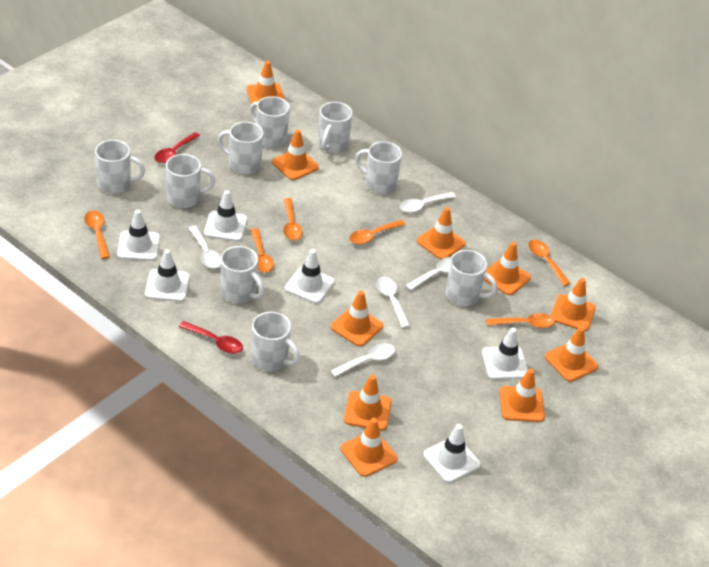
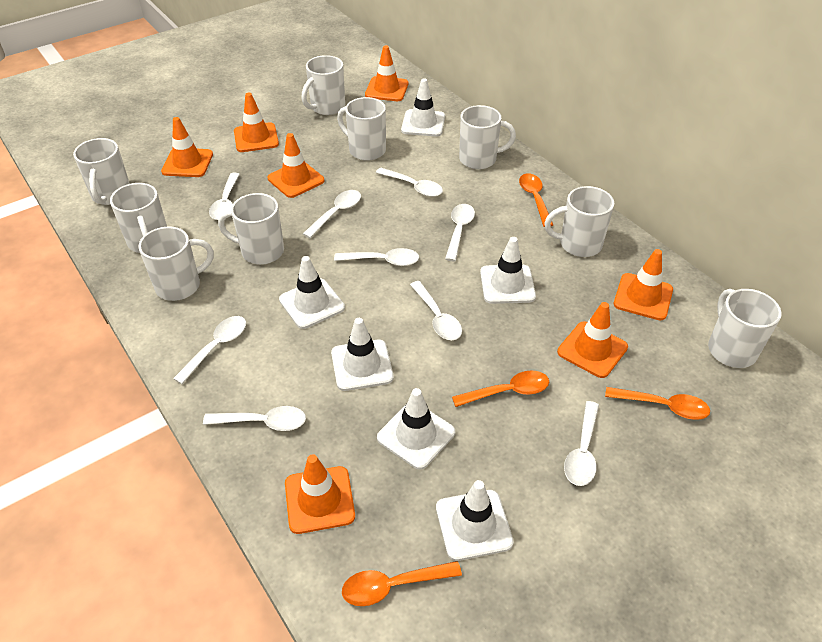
orange spoon: [84,211,110,259] [250,228,274,273] [283,198,303,240] [349,220,406,245] [486,313,555,328] [528,240,571,286] = 6 -> [342,561,462,606] [452,370,549,407] [519,174,553,227] [605,387,710,420] = 4
orange traffic cone: [246,61,285,107] [272,129,319,180] [330,291,383,347] [340,418,398,477] [344,375,391,431] [416,207,466,260] [484,242,531,295] [500,369,545,422] [545,326,598,382] [551,278,596,331] = 10 -> [161,117,213,177] [234,93,279,152] [267,133,324,198] [285,454,355,534] [365,45,408,101] [557,302,628,378] [614,249,673,320] = 7
red spoon: [154,132,200,163] [179,321,243,354] = 2 -> none = 0
white spoon: [189,226,221,269] [331,343,395,377] [376,277,410,328] [400,192,456,213] [405,257,452,291] = 5 -> [173,316,246,384] [203,406,306,431] [209,173,240,220] [303,190,361,238] [334,248,419,266] [376,168,443,197] [410,281,462,340] [445,204,475,261] [564,401,599,486] = 9

